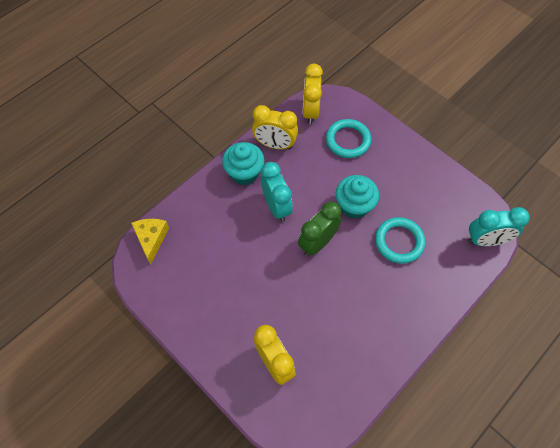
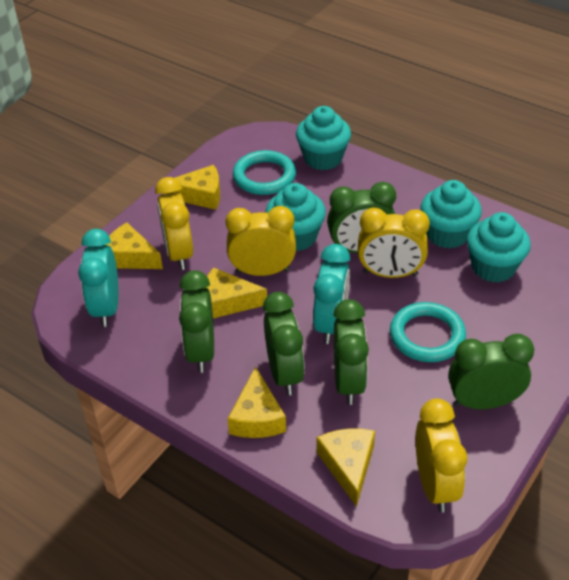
green clock: [298,201,342,256] = 1 -> [179,270,214,373] [263,292,305,395] [327,182,396,253] [333,299,369,405] [448,334,534,410] = 5
turquoise cupcake: [222,142,265,185] [336,175,379,219] = 2 -> [265,183,326,251] [296,106,351,170] [420,180,482,249] [467,212,531,283] = 4
yellow cheese: [131,219,169,265] = 1 -> [106,223,163,269] [164,165,220,210] [206,268,267,318] [227,366,286,438] [317,428,375,507] = 5
yellow clock: [252,105,298,149] [253,325,296,385] [302,64,323,124] = 3 -> [155,177,193,270] [225,206,296,276] [358,207,430,278] [415,398,467,513] = 4

